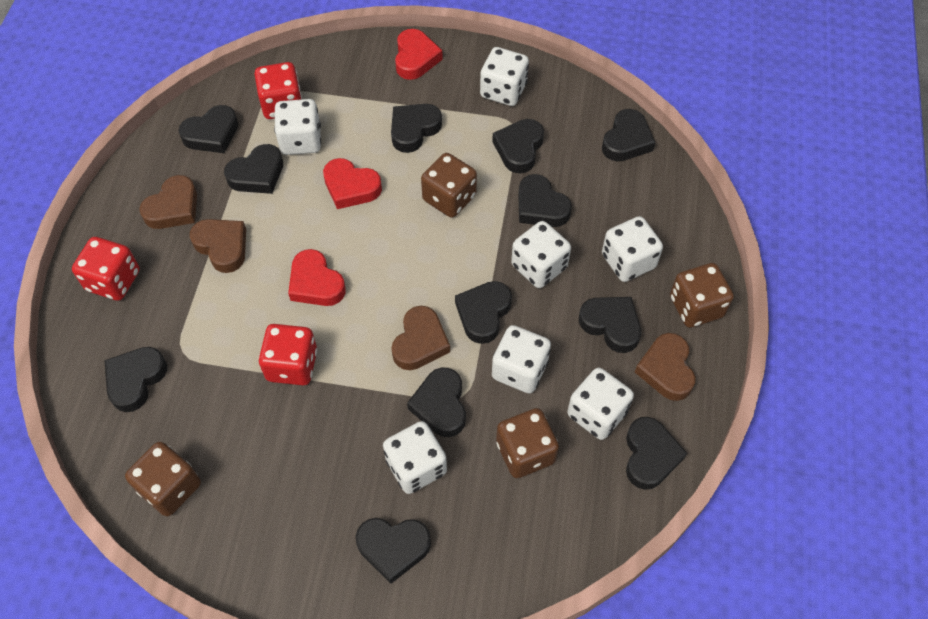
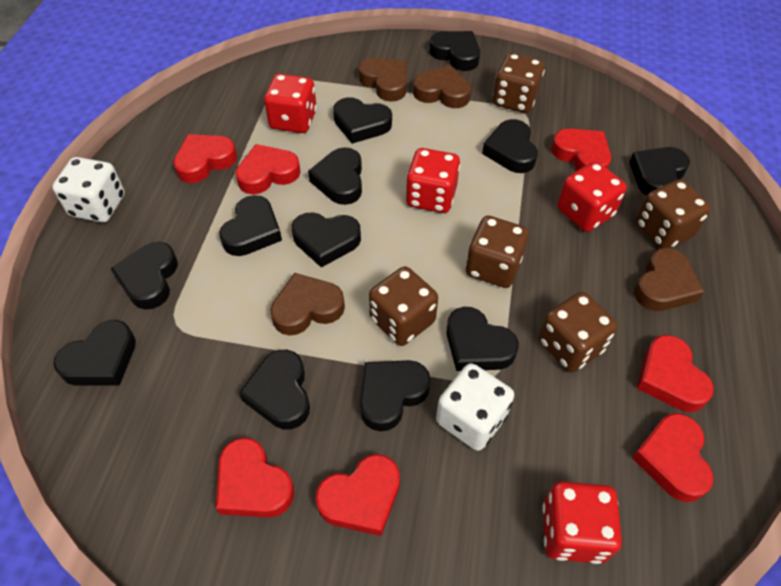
brown dice: [125,442,201,516] [421,153,477,218] [496,408,559,478] [670,263,734,328] = 4 -> [369,266,438,346] [466,216,529,288] [493,53,545,113] [538,292,618,373] [636,179,711,249] = 5
red dice: [72,237,140,301] [254,62,302,119] [259,324,317,385] = 3 -> [264,74,317,133] [406,148,460,213] [542,482,622,564] [557,161,627,232] = 4
red heart: [288,249,346,306] [323,158,382,209] [395,29,443,80] = 3 -> [173,134,237,183] [216,438,294,518] [236,144,300,194] [315,454,400,536] [551,129,611,171] [632,413,713,502] [637,335,714,412] = 7
white dice: [274,99,321,155] [383,421,447,494] [480,47,529,106] [492,325,551,393] [511,221,571,288] [567,368,634,440] [602,216,663,282] = 7 -> [52,157,125,223] [436,363,514,451] = 2

